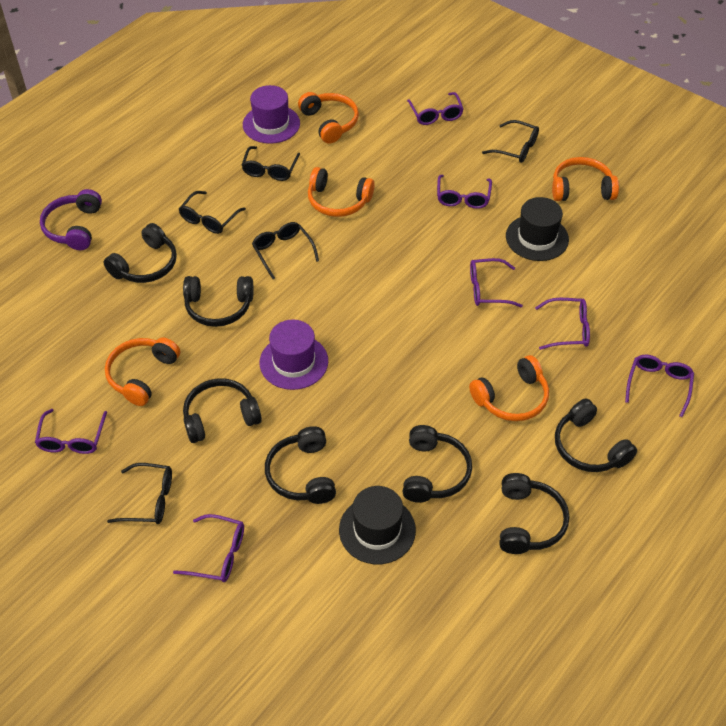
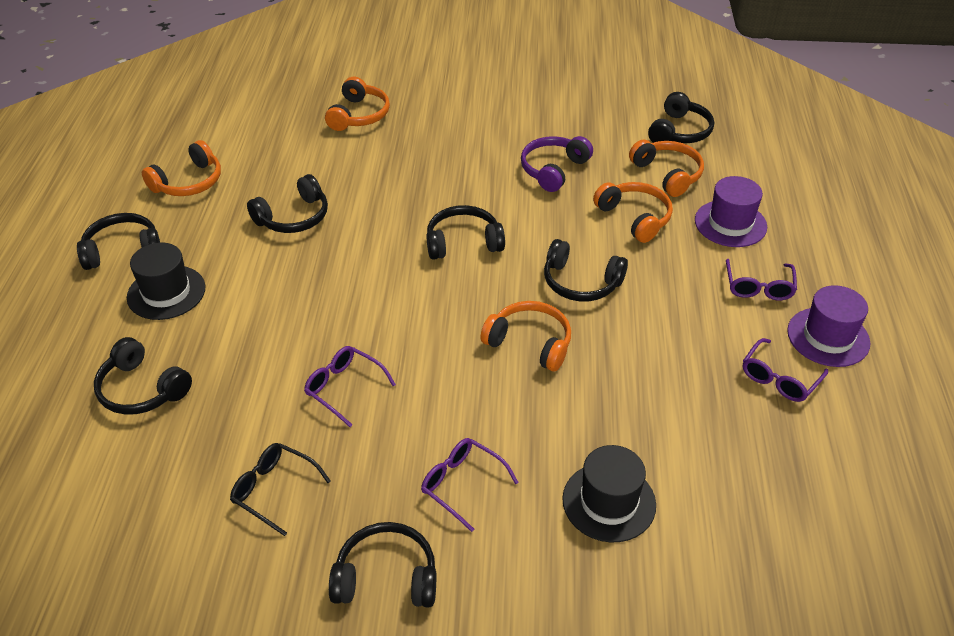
black glasses: [107,463,172,524] [179,191,246,234] [241,146,300,181] [252,222,319,280] [482,120,539,163] = 5 -> [230,443,331,536] = 1
purple glasses: [35,409,107,454] [173,514,244,582] [407,92,463,125] [437,175,492,209] [470,258,523,307] [535,298,590,350] [625,355,694,417] = 7 -> [304,346,396,427] [421,438,519,532] [726,259,797,300] [743,338,828,402] = 4

